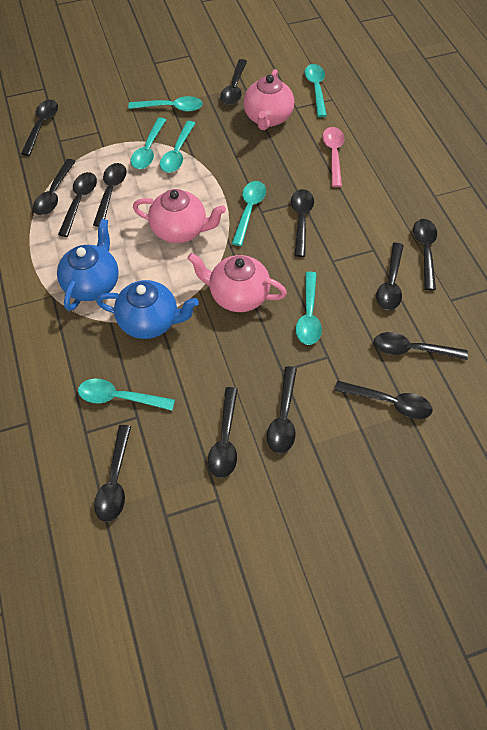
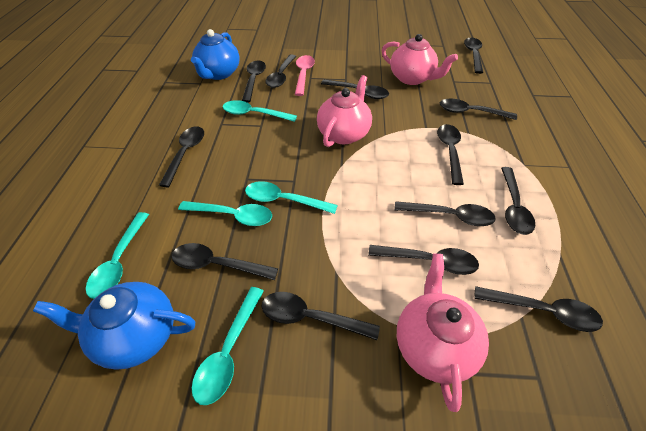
turquoise spoon: [78,379,175,411] [128,96,203,112] [131,117,166,169] [160,121,195,173] [232,181,266,246] [296,272,322,345] [305,64,327,117] = 7 -> [86,212,149,299] [178,201,272,226] [192,287,264,405] [223,100,297,122] [245,181,338,214] = 5

